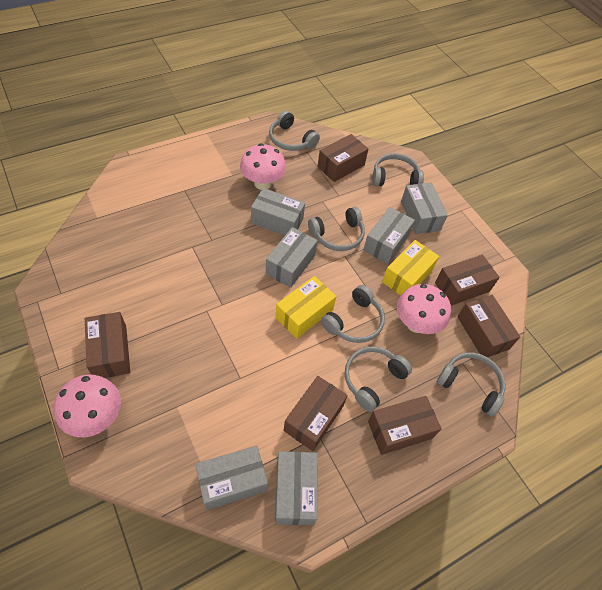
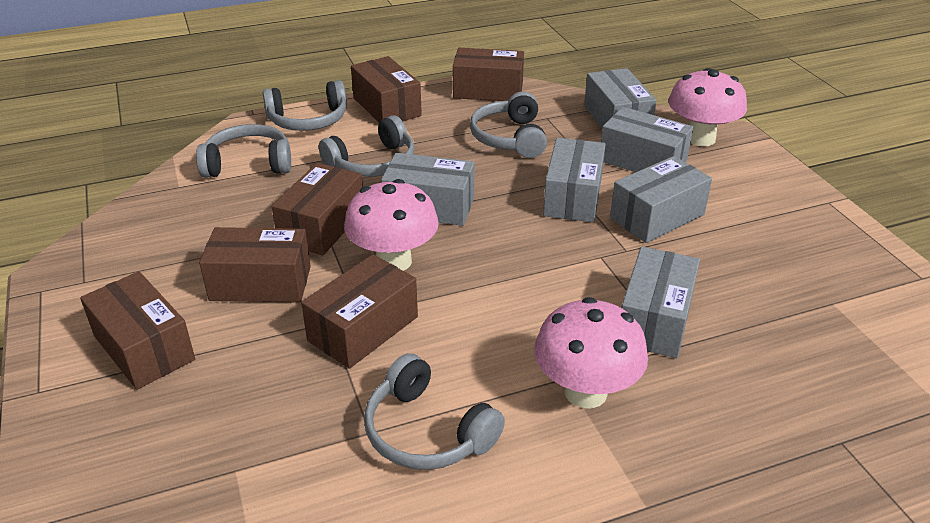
grey headphones: [269,110,320,151] [308,207,365,251] [321,285,385,343] [345,346,412,412] [372,153,424,186] [437,352,505,416] = 6 -> [196,124,291,178] [263,80,347,131] [319,115,415,177] [364,353,505,470] [470,91,547,158] = 5
yellow box: [275,276,336,339] [382,240,439,296] = 2 -> none = 0

